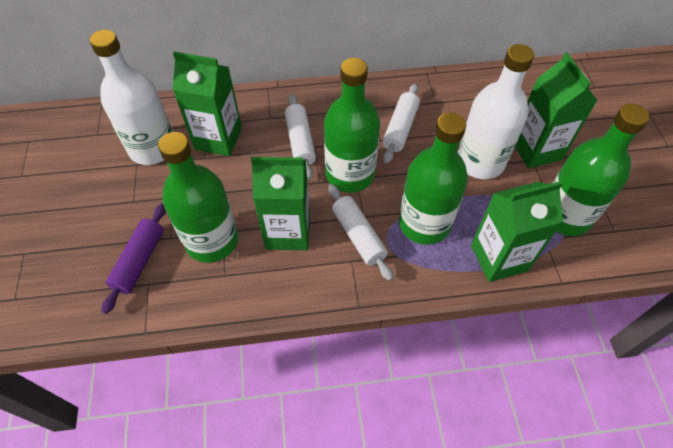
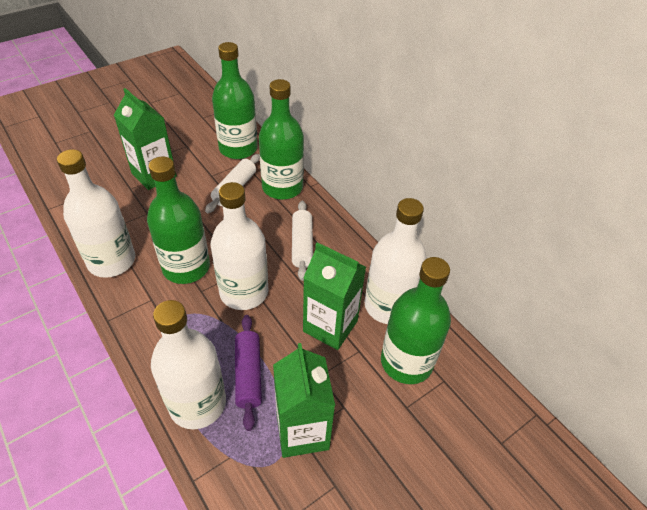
green carton: [173,52,242,156] [251,157,310,250] [471,181,563,282] [515,52,598,168] = 4 -> [114,88,177,190] [273,343,335,458] [303,242,366,350] = 3
white bottle: [90,30,173,165] [458,44,534,179] = 2 -> [57,149,135,278] [151,300,226,429] [211,182,268,310] [365,198,427,324] = 4
white rolling pin: [285,94,316,180] [328,184,393,281] [383,83,420,164] = 3 -> [205,154,260,213] [292,201,313,281] = 2

